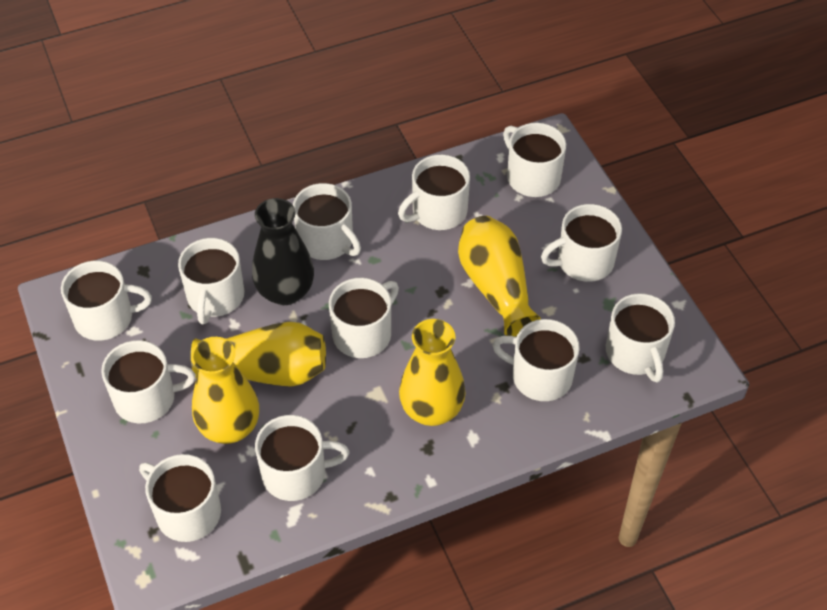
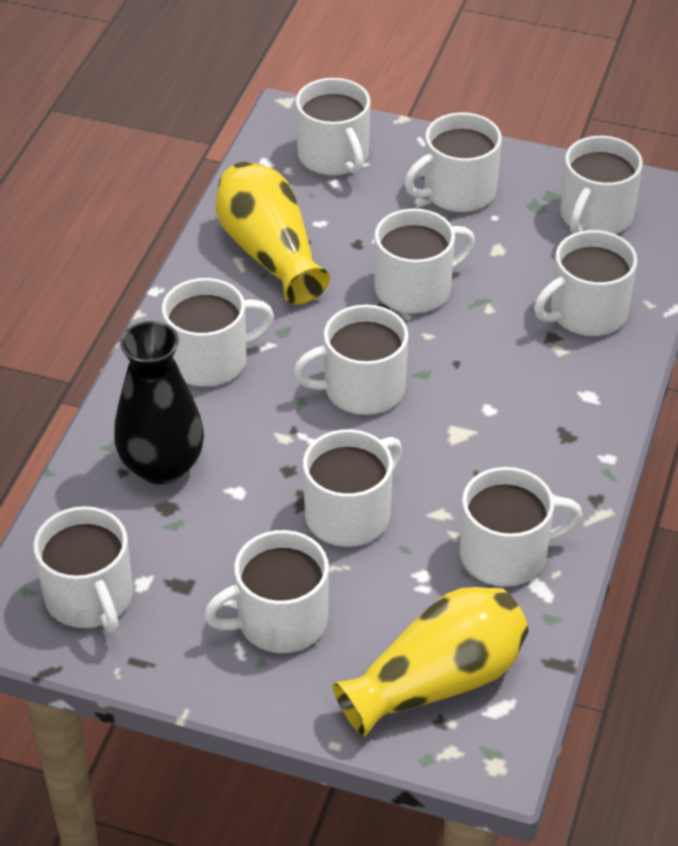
white mug: [61,261,152,341] [101,340,196,424] [139,454,221,542] [178,238,244,324] [255,415,350,501] [293,183,361,260] [329,278,399,358] [398,154,470,230] [492,319,580,401] [503,123,566,197] [541,204,622,282] [606,293,675,383] = 12 -> [34,506,133,633] [162,278,274,387] [204,530,329,653] [293,305,408,415] [296,78,371,176] [303,429,402,547] [375,208,475,313] [404,112,502,212] [460,467,582,587] [534,230,637,336] [560,136,643,234] = 11
yellow vase: [191,322,326,387] [191,337,259,444] [399,319,465,426] [458,216,541,337] = 4 -> [216,162,330,305] [333,587,528,737] = 2

